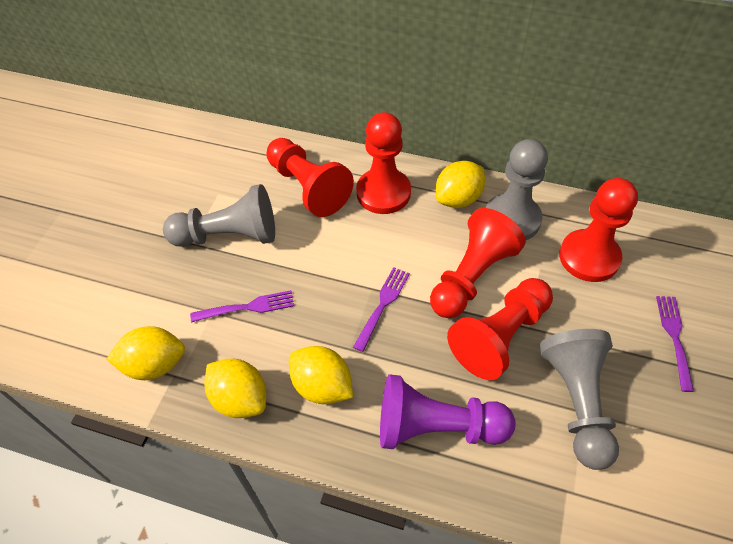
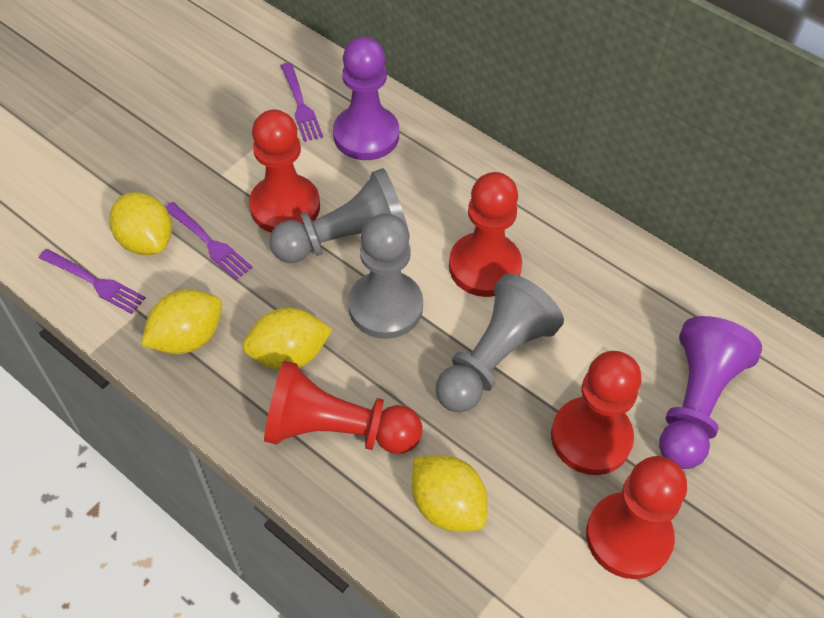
purple pawn: [380,374,516,449] = 1 -> [333,37,399,160] [659,316,762,469] = 2

